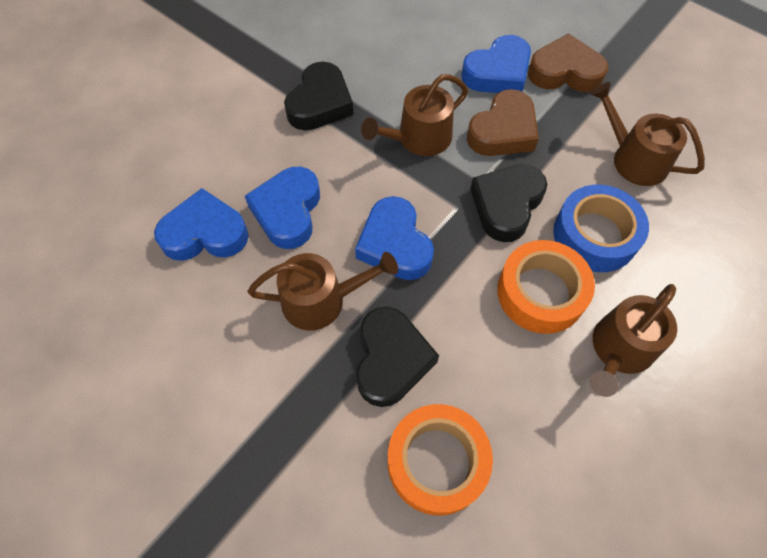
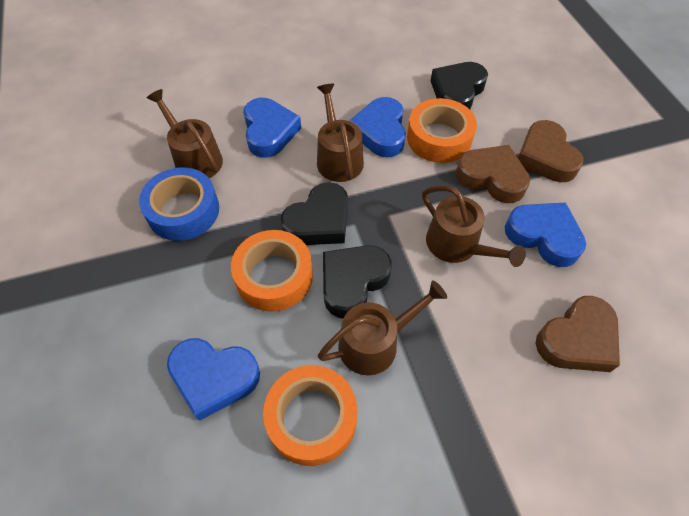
brown heart: [467,89,539,156] [528,33,608,92] = 2 -> [455,145,530,203] [518,120,584,182] [536,296,620,372] = 3
orange tape: [388,404,493,516] [497,240,595,334] = 2 -> [231,230,313,312] [263,365,357,466] [407,98,477,163] = 3

